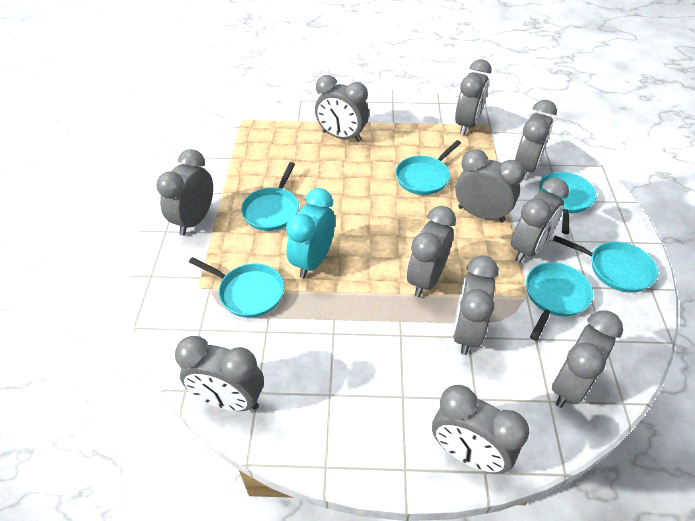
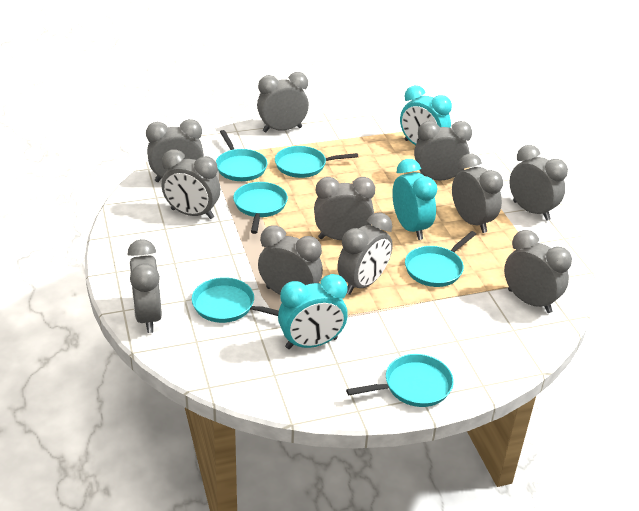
turquoise clock: [286,188,335,278] = 1 -> [278,274,348,349] [392,159,437,240] [400,85,452,145] = 3

